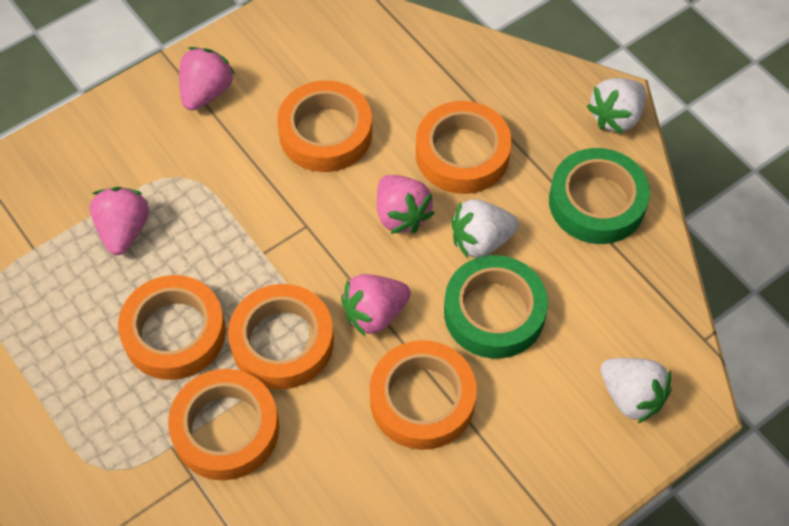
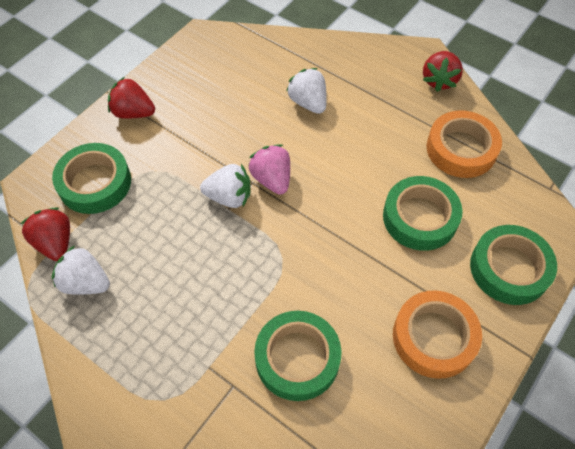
green tape: [444,255,548,359] [549,148,650,244] = 2 -> [52,143,131,214] [254,311,342,401] [383,176,462,251] [470,225,557,305] = 4
orange tape: [118,275,226,380] [168,369,279,480] [228,284,334,389] [277,80,372,172] [370,340,477,450] [416,101,512,194] = 6 -> [393,290,482,379] [427,110,502,178] = 2
pink strawberry: [90,187,149,255] [179,47,235,111] [341,274,411,337] [377,175,435,234] = 4 -> [248,144,290,195] = 1
red strawberry: none = 0 -> [20,207,70,261] [108,77,155,119] [423,51,463,92] = 3

